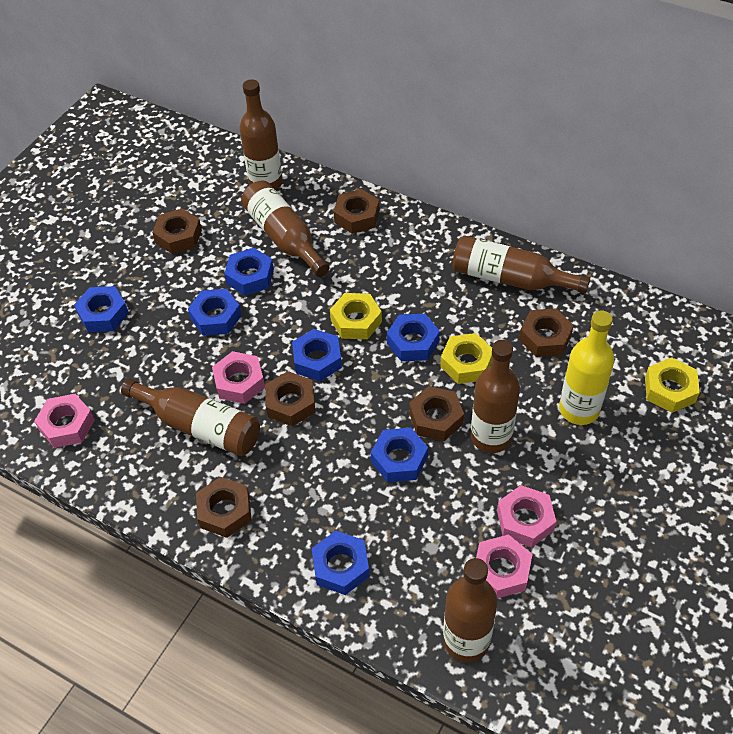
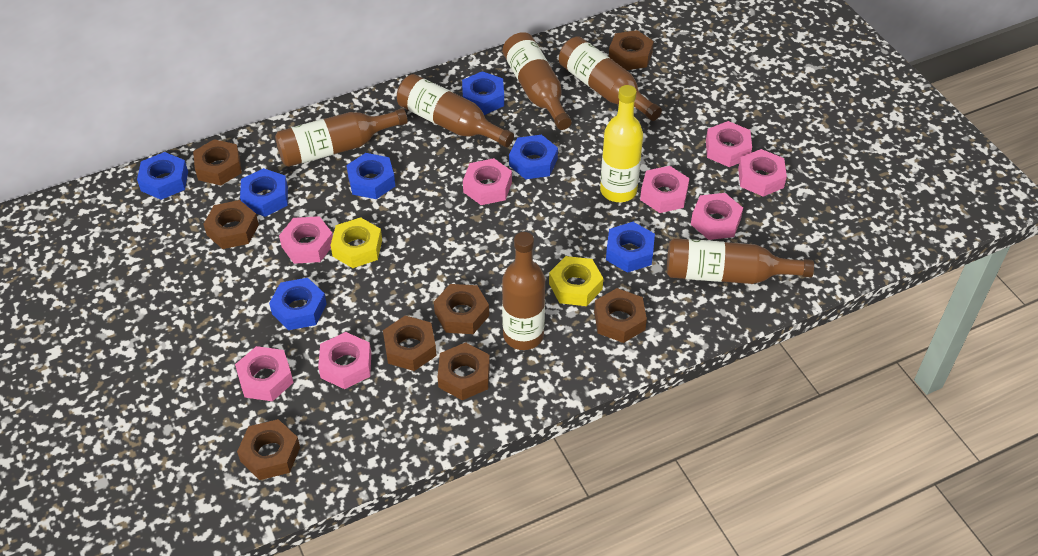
brown nut: [152,208,202,254] [196,477,252,538] [265,371,315,426] [333,189,379,234] [409,386,464,441] [519,309,574,357] = 6 -> [193,139,242,185] [203,200,259,249] [237,419,300,480] [383,315,437,371] [434,284,489,334] [438,342,490,400] [594,288,647,343] [609,30,654,70] = 8
pink nut: [34,394,95,448] [212,351,265,404] [476,534,532,598] [497,485,556,548] = 4 -> [235,346,294,401] [279,216,333,264] [318,332,371,389] [463,158,512,205] [640,166,689,213] [691,193,743,240] [706,121,752,167] [738,149,787,197] = 8
yellow nut: [330,293,382,339] [440,333,493,384] [645,357,700,413] = 3 -> [331,217,382,268] [549,256,603,306] = 2

